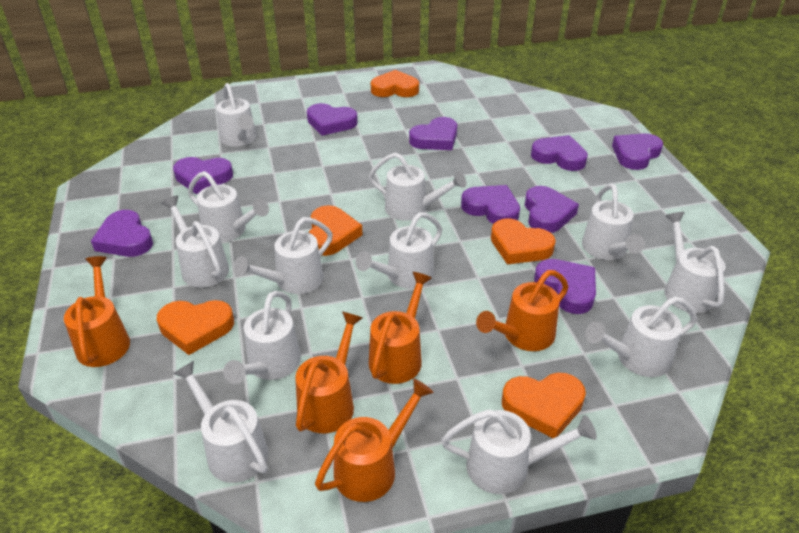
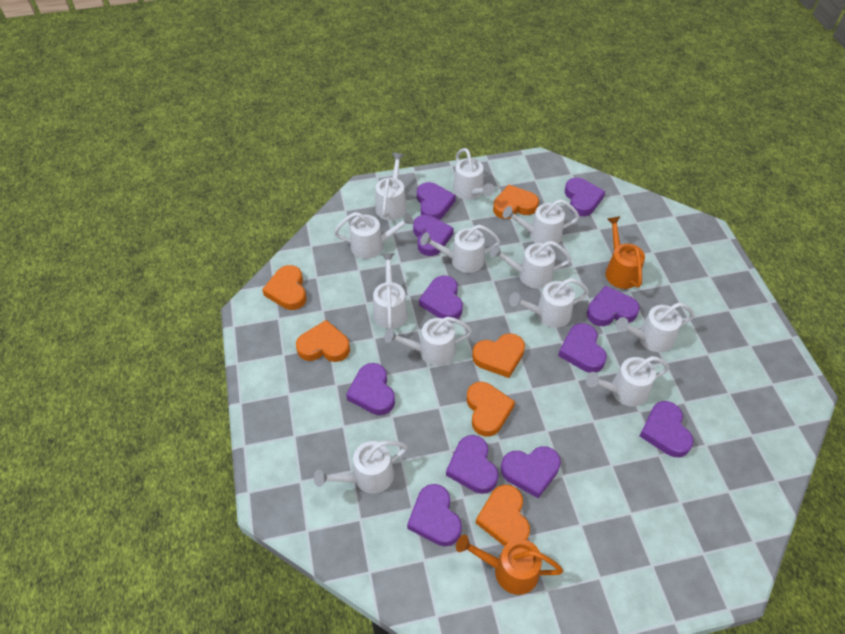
orange heart: [157,300,234,355] [309,205,363,256] [371,70,419,97] [491,218,556,264] [502,373,586,438] = 5 -> [262,265,307,310] [296,320,350,362] [467,382,515,437] [472,333,525,378] [476,485,530,546] [493,185,539,219] = 6
orange watering can: [64,256,130,367] [295,312,363,433] [315,379,434,502] [369,272,432,384] [476,270,569,351] = 5 -> [456,535,563,595] [605,216,645,289] = 2
purple heart: [91,210,153,257] [173,157,233,194] [307,103,358,136] [409,117,457,150] [461,185,520,224] [525,186,579,233] [531,135,588,171] [534,259,596,314] [612,133,663,170] = 9 -> [346,363,395,415] [407,484,462,546] [413,215,454,256] [417,182,456,220] [419,276,463,319] [446,435,498,494] [501,446,561,498] [558,323,607,373] [565,178,605,216] [587,286,640,326] [640,401,694,457] = 11

